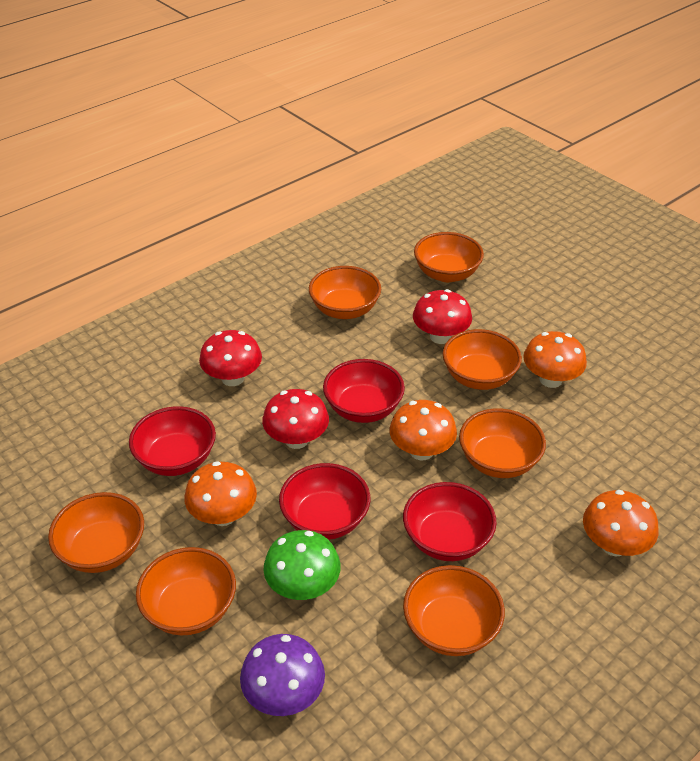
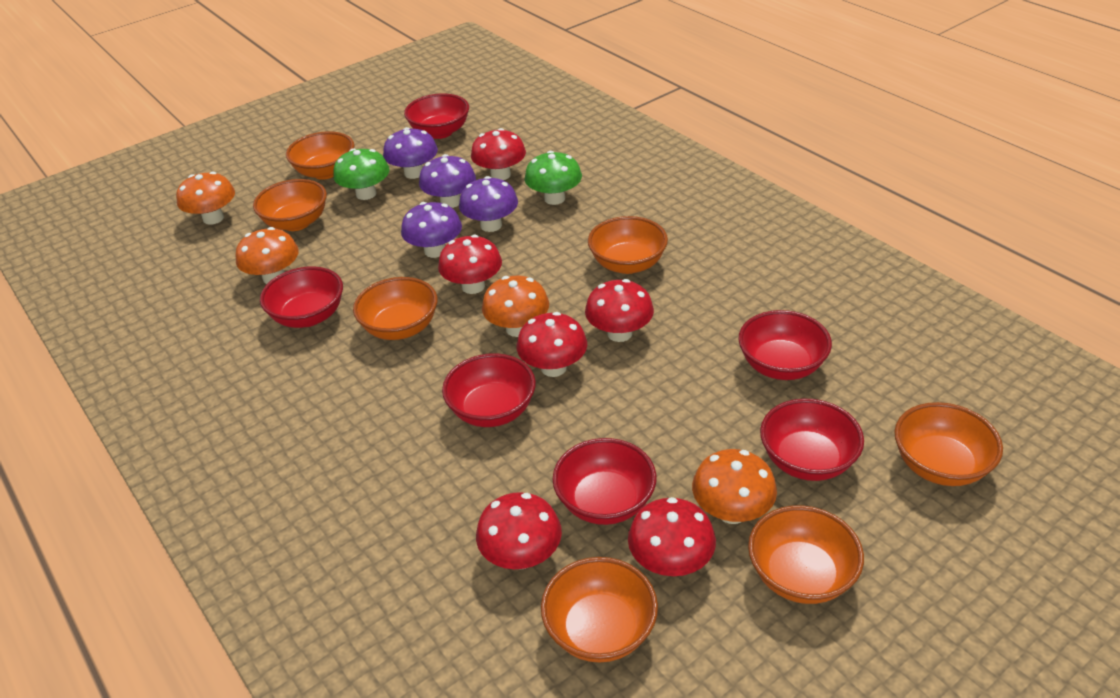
green mushroom: [263,530,341,600] = 1 -> [333,148,390,200] [524,151,582,205] = 2
purple mushroom: [240,634,325,716] = 1 -> [383,127,438,179] [401,202,462,258] [419,154,476,208] [459,176,518,232] = 4
red bowl: [129,406,216,476] [279,463,370,540] [323,359,405,423] [403,482,497,561] = 4 -> [260,266,343,328] [404,94,469,139] [442,353,536,427] [553,438,657,525] [738,310,832,380] [760,399,864,481] = 6
red mushroom: [199,330,262,386] [262,389,329,449] [413,289,472,344] = 3 -> [438,235,502,294] [471,128,526,180] [476,492,562,569] [517,312,587,377] [585,279,654,342] [628,497,716,576] = 6

